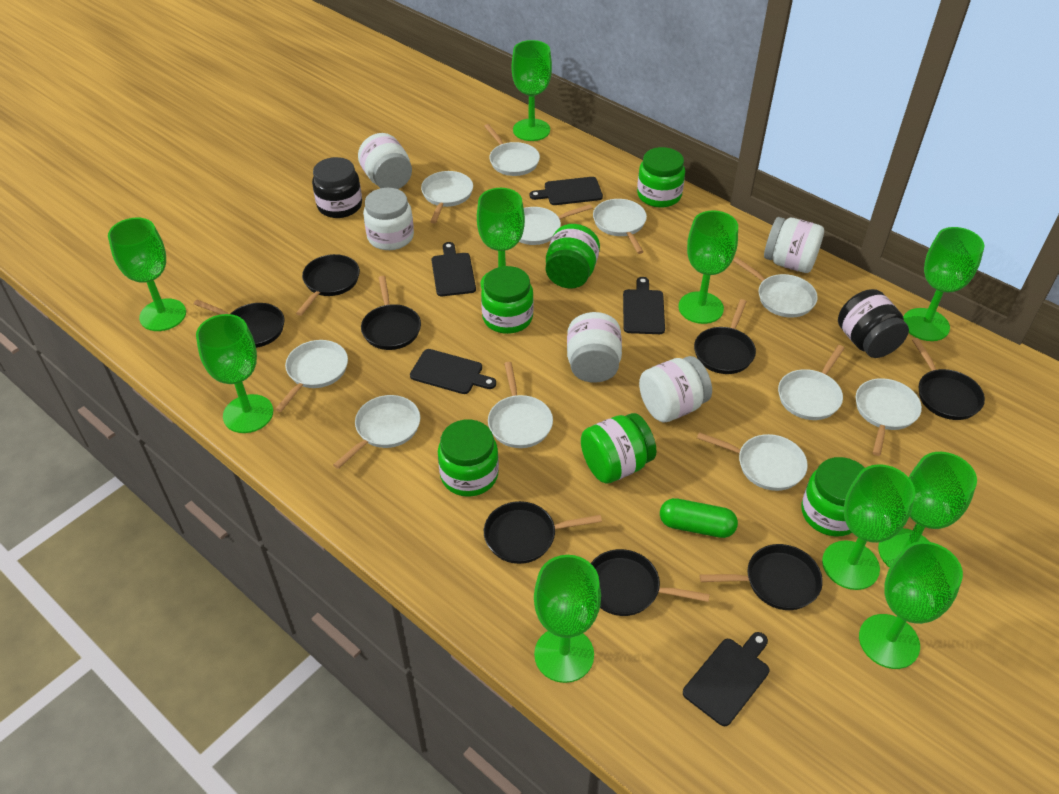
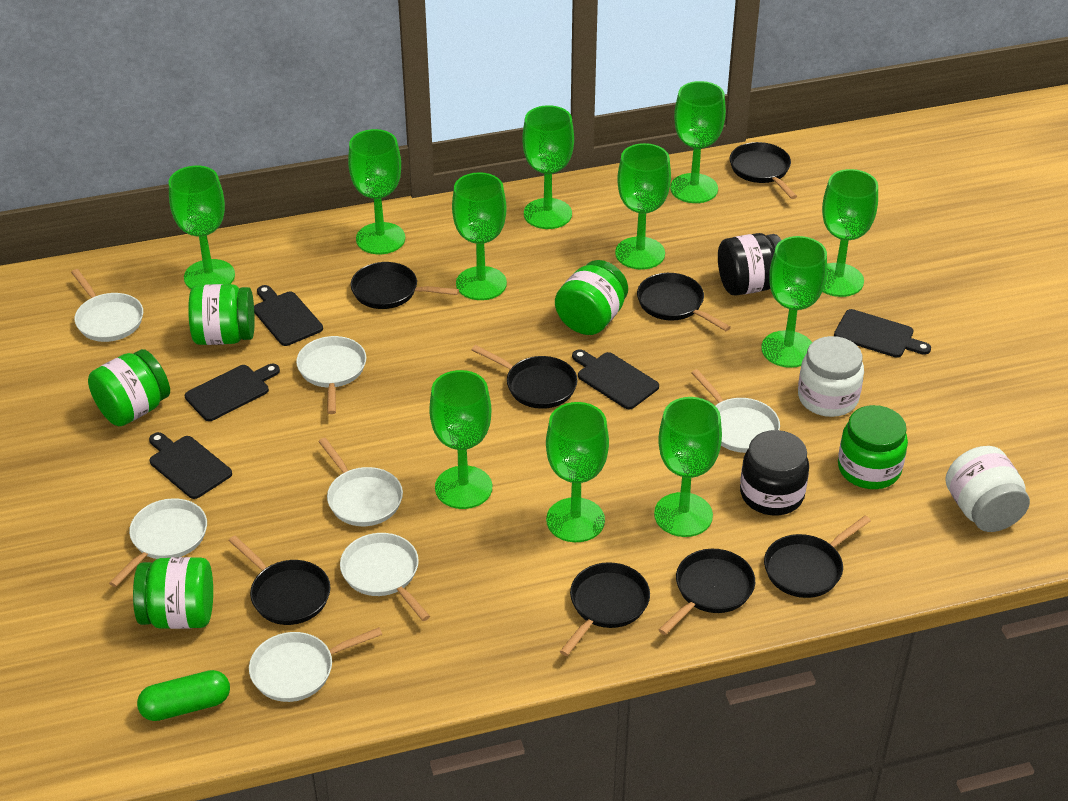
green goblet: [108,218,186,331] [196,314,273,433] [477,188,525,289] [512,40,552,141] [534,555,601,683] [678,210,738,324] [822,464,916,590] [859,541,963,669] [878,452,977,568] [903,227,984,341] = 10 -> [169,166,235,289] [348,129,405,254] [429,370,492,509] [452,172,507,300] [522,105,574,229] [546,402,609,542] [615,143,671,270] [654,397,722,537] [670,81,726,203] [761,236,827,368] [822,169,878,297] = 11
green jar: [438,420,499,497] [481,266,534,334] [546,224,600,288] [581,413,657,484] [637,147,685,208] [801,457,865,537] = 6 -> [88,349,170,426] [133,557,213,629] [188,284,255,345] [555,260,628,335] [838,405,908,489] = 5
white jar: [358,133,412,189] [363,188,414,250] [567,312,622,383] [639,356,712,423] [764,217,824,273] = 5 -> [798,336,864,417] [945,446,1030,532] = 2
white pan: [275,340,348,412] [333,395,420,469] [421,171,473,224] [484,124,540,176] [488,362,553,448] [519,204,592,245] [593,199,647,254] [697,432,808,491] [733,257,818,318] [778,345,845,420] [856,378,922,456] = 11 -> [71,269,143,342] [109,498,207,587] [249,627,382,702] [296,336,366,414] [318,438,403,526] [340,533,430,621] [691,369,780,453] = 7

